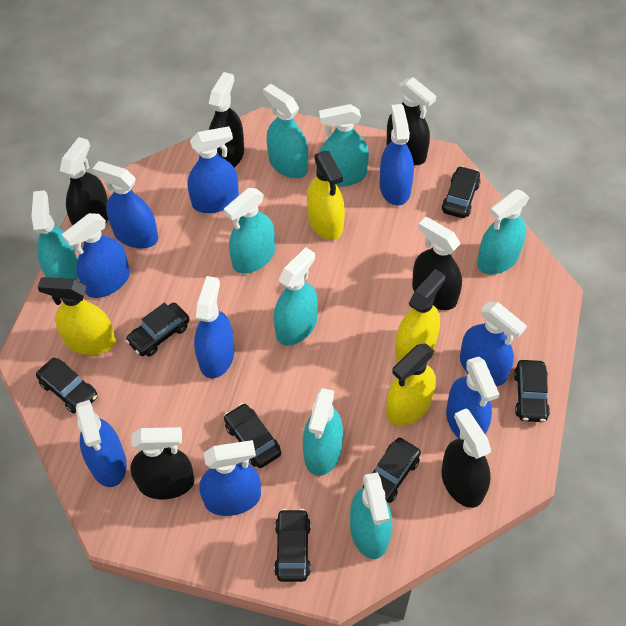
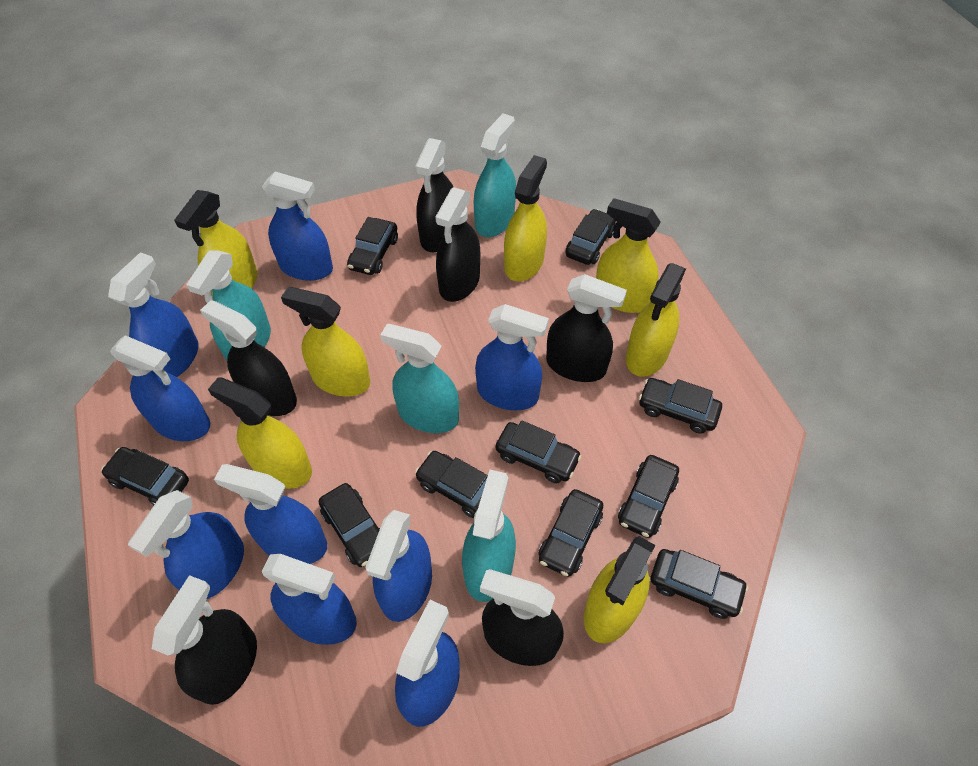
black car: [36,358,98,413] [125,302,190,356] [224,403,281,468] [274,509,311,582] [363,438,421,503] [442,166,481,218] [514,360,550,422] = 7 -> [101,447,189,505] [319,483,380,567] [347,217,398,275] [415,451,488,518] [496,420,582,483] [539,489,603,577] [566,209,616,265] [618,455,679,538] [639,378,722,434] [651,549,748,619] = 10
turquoise spray bottle: [32,191,78,280] [224,188,275,274] [263,84,308,178] [274,247,318,346] [303,388,343,476] [319,104,369,187] [350,472,392,559] [477,189,530,274] = 8 -> [186,251,271,360] [380,324,459,433] [462,470,516,602] [474,113,516,237] = 4
yellow spray bottle: [38,277,116,355] [307,151,345,240] [386,343,436,426] [395,269,445,362] = 4 -> [174,190,257,298] [208,377,312,489] [281,287,370,396] [504,155,547,282] [584,536,655,643] [596,198,661,313] [626,263,686,377] = 7

